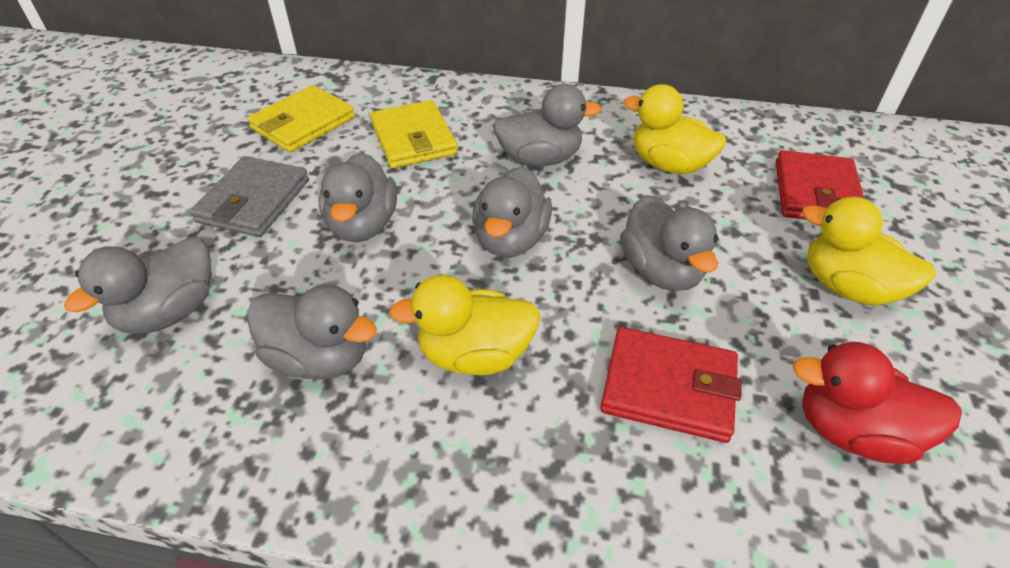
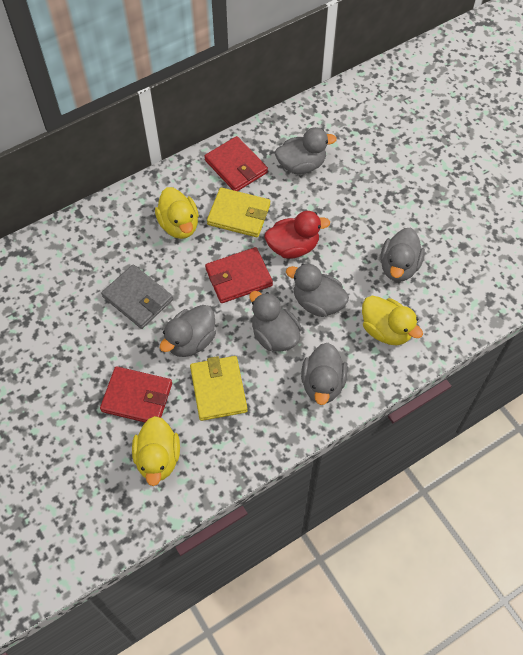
red wallet: [600,327,742,443] [776,150,864,220] = 2 -> [100,366,172,422] [204,136,268,191] [205,247,273,303] = 3

